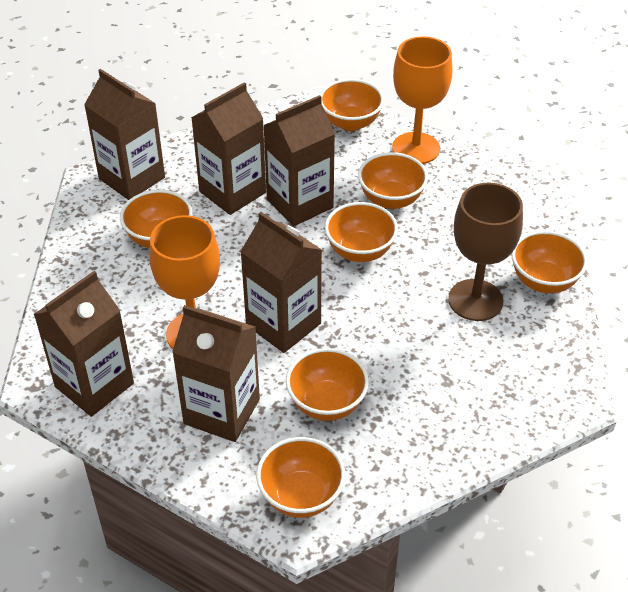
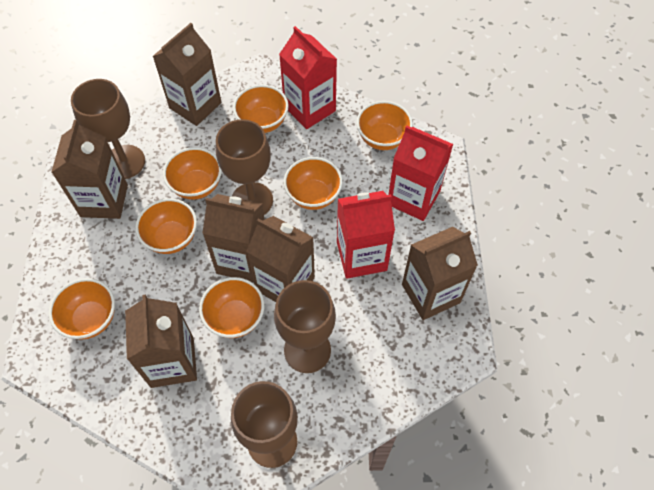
brown goblet: [448,183,523,321] = 1 -> [71,79,145,179] [216,119,273,215] [231,381,298,468] [274,280,336,373] = 4
orange goblet: [149,215,220,349] [392,36,453,164] = 2 -> none = 0
red carton: none = 0 -> [279,26,337,129] [337,191,395,279] [388,125,453,221] = 3

